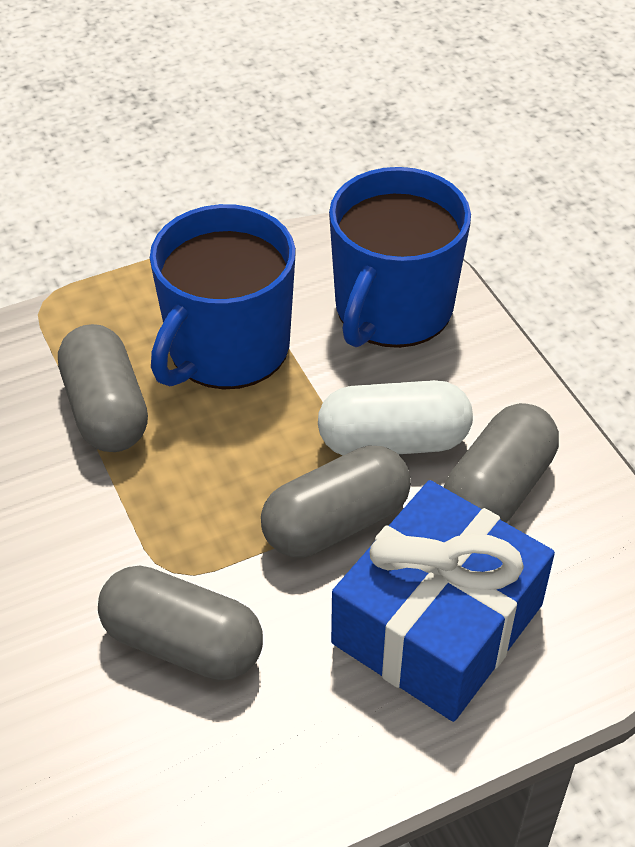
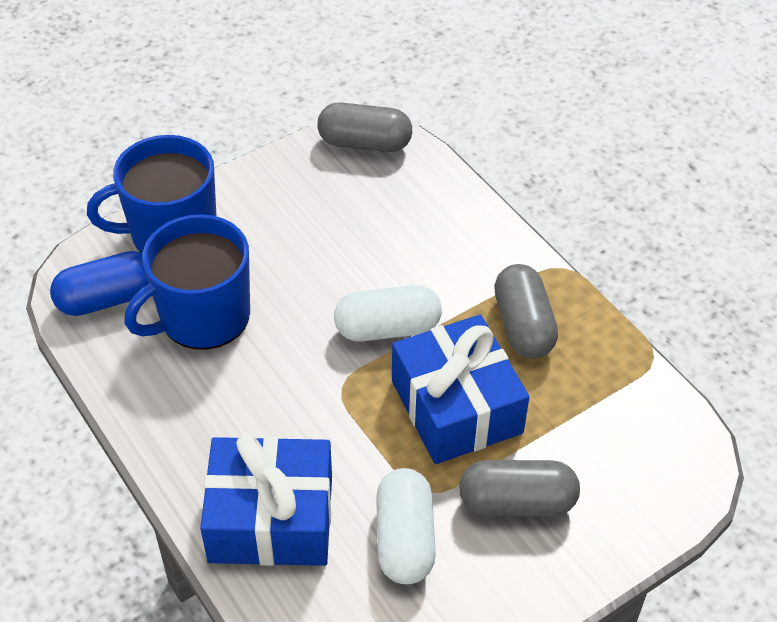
blue capsule: none = 0 -> [50,251,148,316] = 1
blue gift: [331,480,555,722] = 1 -> [200,433,332,566] [392,315,529,464] = 2
grey capsule: [58,324,148,452] [98,565,263,680] [261,445,411,558] [444,403,559,523] = 4 -> [317,102,412,152] [459,460,580,516] [494,264,558,359] = 3
white capsule: [318,380,473,455] = 1 -> [334,285,442,342] [376,468,436,584] = 2

